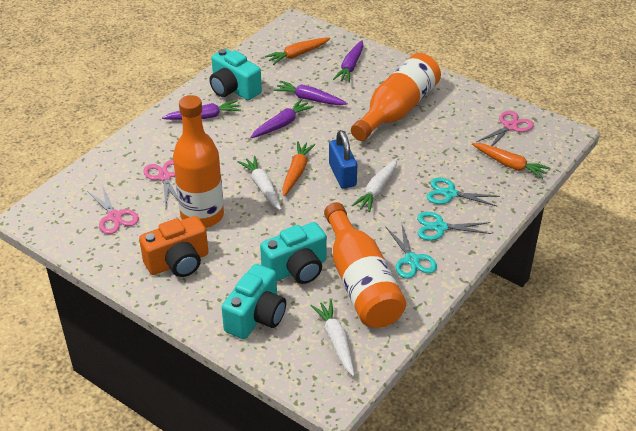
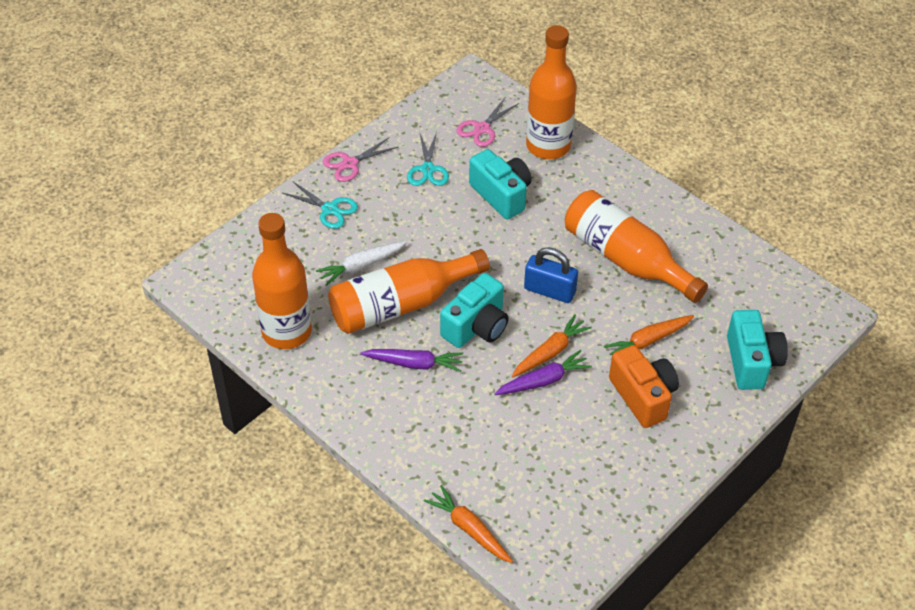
orange bottle: [173,95,224,228] [324,202,406,328] [351,53,441,141] = 3 -> [252,213,312,349] [328,249,490,334] [526,25,577,159] [565,190,708,303] = 4
pink scissors: [87,185,139,234] [143,160,178,205] [477,111,534,146] = 3 -> [323,138,398,182] [456,96,519,147] = 2
purple carrot: [162,100,241,120] [250,99,314,138] [274,81,348,105] [333,40,364,83] = 4 -> [360,349,463,372] [494,350,592,395] = 2
turquoise scissors: [386,225,437,279] [417,212,492,241] [426,178,500,207] = 3 -> [283,181,358,229] [407,132,449,186] = 2
white carrot: [238,156,281,210] [311,300,355,376] [351,159,397,212] = 3 -> [316,241,407,286] = 1

